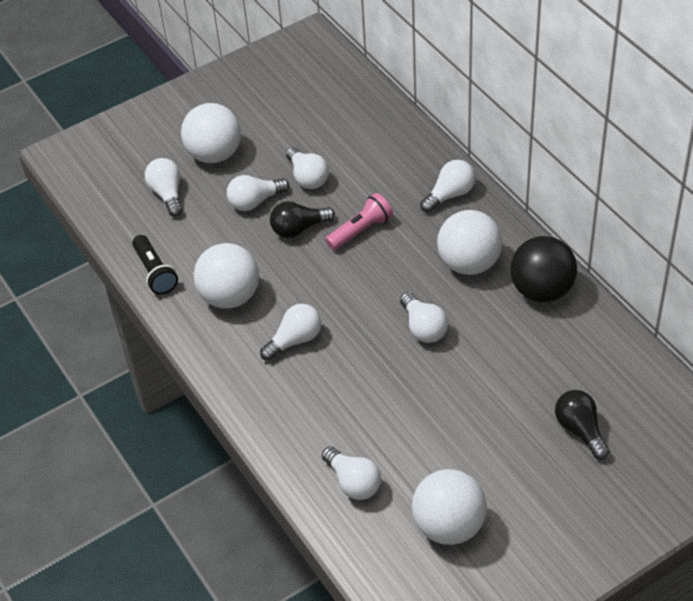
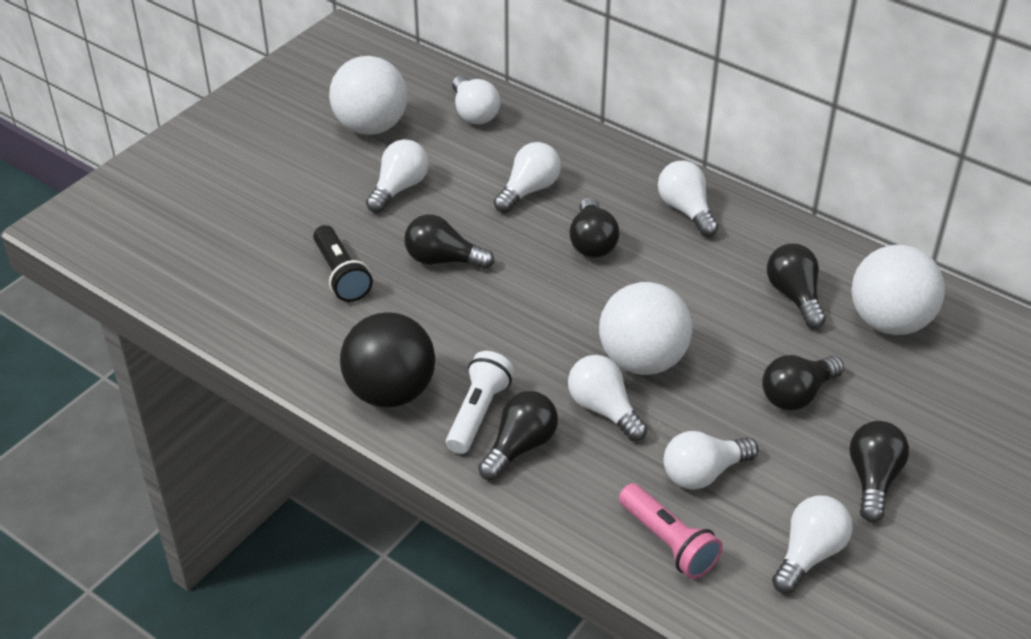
black light bulb: [270,201,335,238] [555,390,610,460] = 2 -> [404,214,494,269] [478,391,558,480] [569,197,619,258] [762,355,844,410] [767,243,826,328] [849,421,909,522] = 6
white ball: [181,103,241,163] [194,243,259,309] [412,469,487,545] [437,210,502,275] = 4 -> [329,56,408,135] [599,282,692,375] [851,245,945,335] = 3
white flashlight: none = 0 -> [446,351,514,454] = 1

